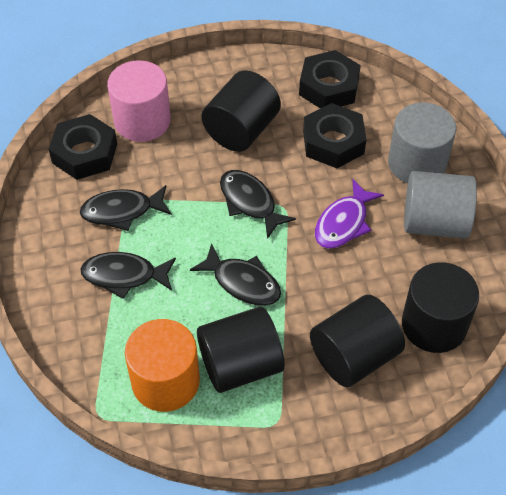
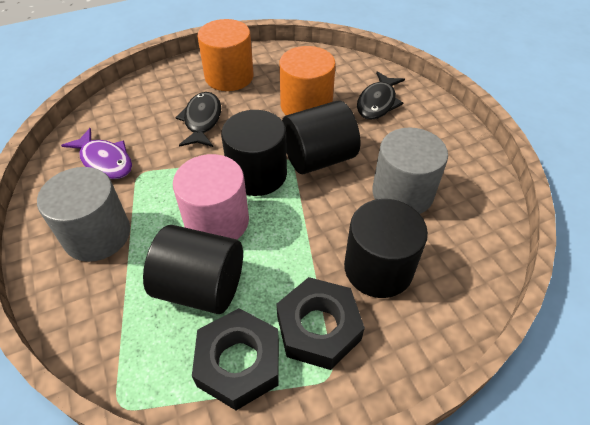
black fish: [80,185,172,231] [81,252,176,299] [190,243,281,306] [220,170,296,239] = 4 -> [175,92,221,147] [357,71,405,120] = 2
black nut: [48,114,117,180] [299,50,361,108] [303,103,366,168] = 3 -> [192,308,279,410] [277,277,365,370] = 2
orange cylinder: [125,319,200,412] = 1 -> [198,19,254,91] [279,46,336,115] = 2

